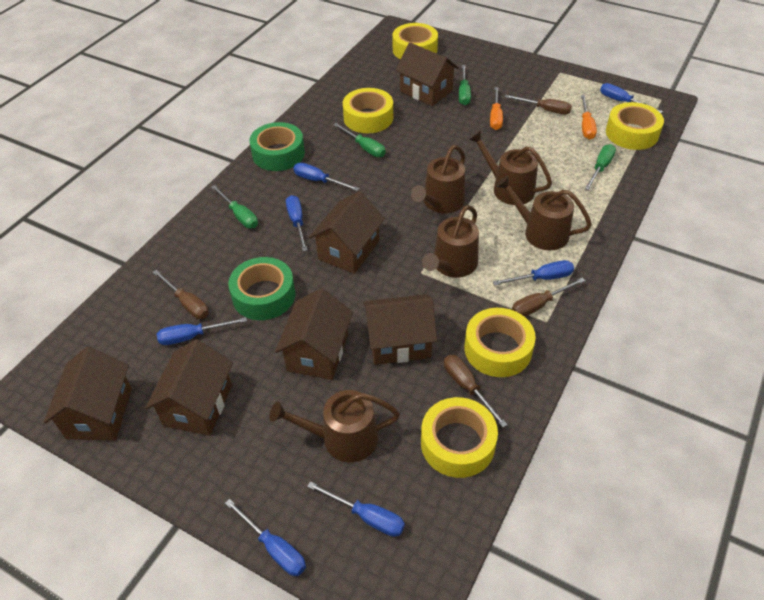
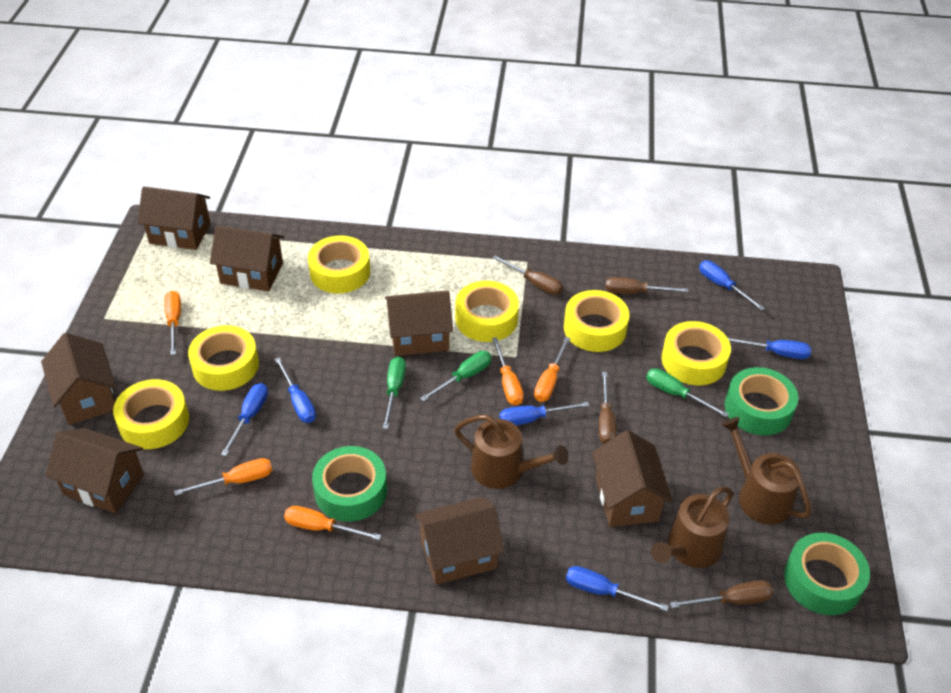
blue screwdriver: [157,317,247,345] [225,499,306,576] [286,195,308,251] [294,163,360,191] [307,481,405,537] [493,260,574,286] [600,83,663,113] = 7 -> [221,383,268,456] [275,357,316,423] [499,402,589,425] [566,566,669,611] [699,260,765,311] [727,337,811,359] = 6
brown house: [44,347,132,440] [145,339,233,436] [275,288,353,380] [309,191,385,274] [363,294,437,365] [395,42,459,106] = 6 -> [41,333,116,425] [45,428,144,513] [138,187,210,250] [210,225,284,291] [385,291,453,356] [414,497,505,585] [592,430,673,527] = 7
brown watering can: [269,390,400,462] [411,145,465,213] [422,205,479,278] [469,130,552,205] [496,175,592,250] = 5 -> [454,415,568,489] [651,487,733,568] [721,417,811,525] = 3
green screwdriver: [211,185,258,228] [333,123,386,157] [459,65,471,105] [585,144,616,190] = 4 -> [383,357,406,429] [420,351,492,401] [646,368,728,417] = 3
green tape: [228,257,295,320] [249,122,305,171] = 2 -> [312,446,387,522] [725,367,798,435] [784,533,870,615] = 3
orange screwdriver: [490,87,503,130] [581,95,597,139] = 2 -> [164,291,181,355] [174,458,272,496] [284,506,381,540] [492,337,524,405] [534,337,570,402] = 5
yellow tape: [343,88,393,133] [393,23,438,60] [421,397,498,478] [464,308,536,377] [606,102,664,150] = 5 -> [113,379,189,449] [188,325,259,391] [308,236,370,293] [455,281,519,342] [564,290,629,352] [662,321,731,385] = 6

